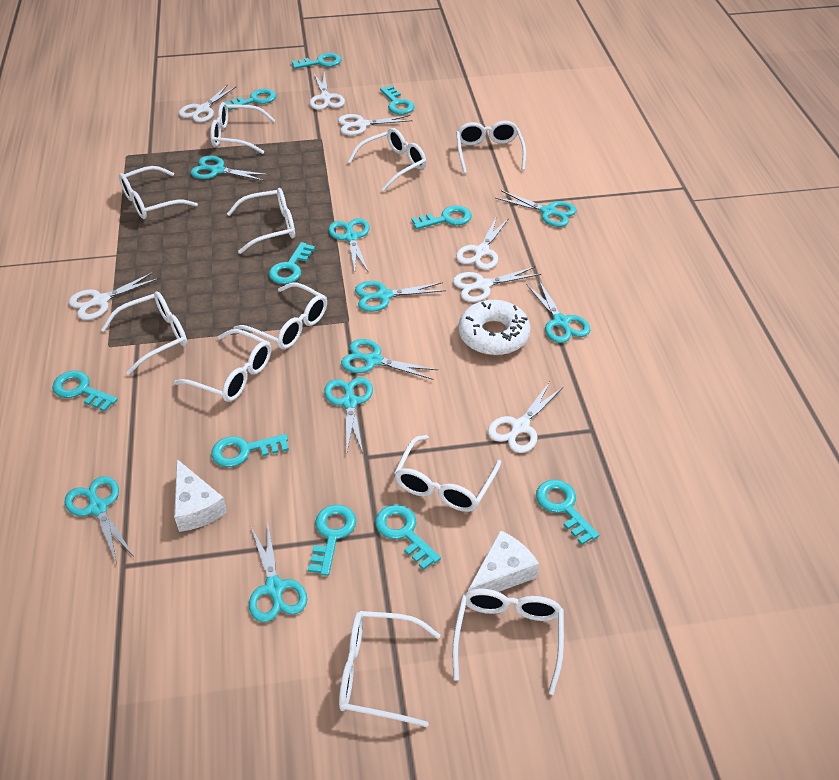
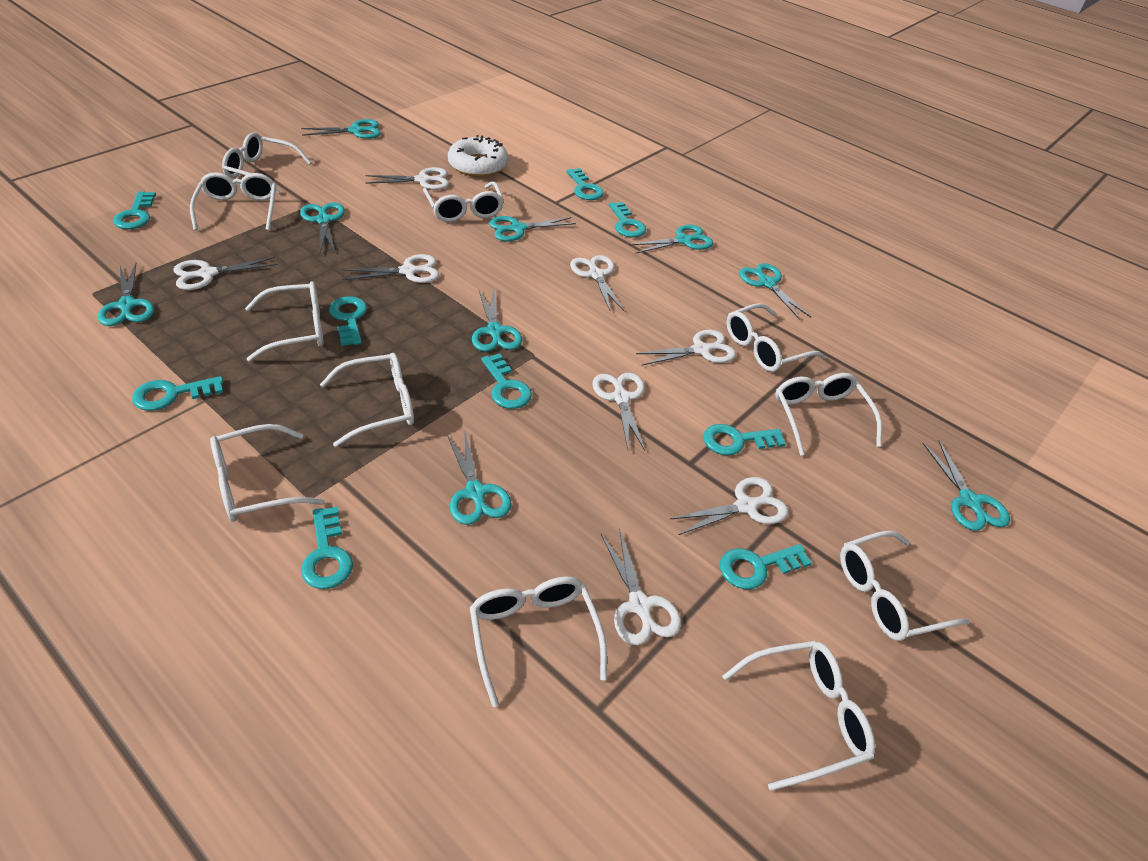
turquoise key: [52,371,118,412] [211,434,289,467] [225,89,276,110] [269,242,315,284] [292,53,342,69] [308,505,356,576] [375,505,441,570] [380,86,415,114] [411,205,472,229] [536,480,599,545] = 10 -> [113,191,156,229] [132,376,223,411] [301,506,353,589] [329,296,367,346] [481,353,532,409] [566,168,604,200] [609,202,646,237] [703,424,786,455] [720,544,812,589] = 9
white cheese: [174,459,227,532] [468,530,539,592] = 2 -> none = 0
white scissors: [69,272,160,320] [179,84,237,122] [310,72,345,110] [338,114,412,136] [453,267,541,302] [456,216,509,270] [488,382,563,453] = 7 -> [173,257,278,290] [342,254,439,283] [366,167,449,190] [570,255,624,312] [592,373,645,450] [601,528,681,645] [636,329,736,365] [670,477,788,535] = 8

